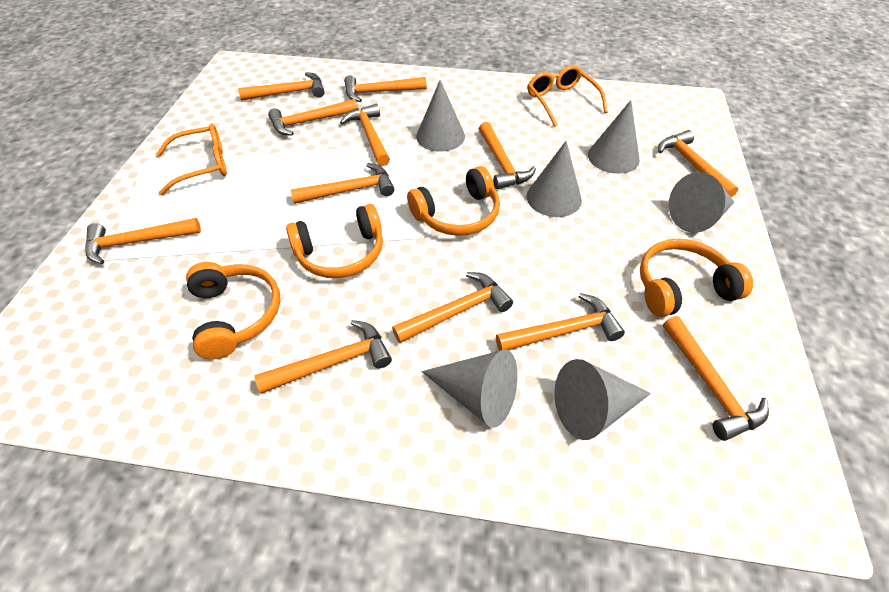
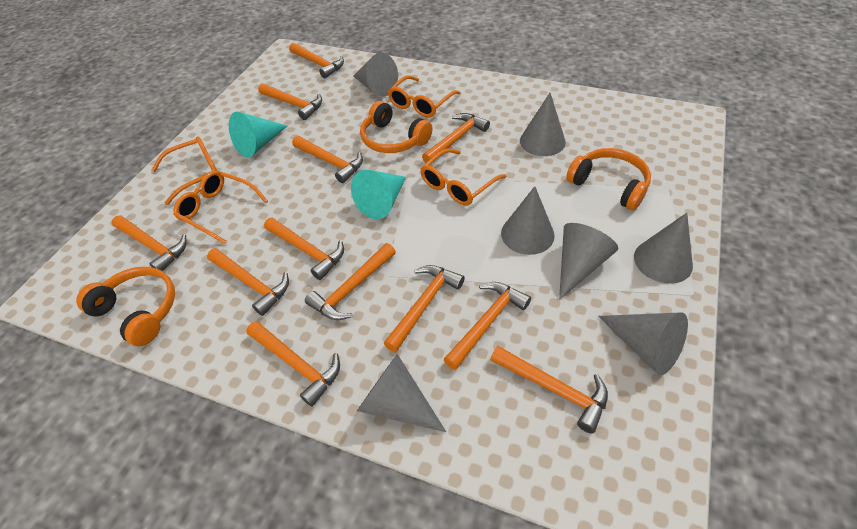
grey cone: [416,80,465,152] [422,350,518,428] [526,141,582,217] [555,359,651,440] [588,100,640,174] [669,172,734,233] = 6 -> [353,53,398,96] [357,354,446,432] [501,186,555,255] [520,93,566,156] [559,223,618,300] [598,312,688,375] [634,213,693,284] = 7
orange glasses: [156,124,227,195] [528,65,608,127] = 2 -> [152,137,217,205] [173,171,268,244] [388,75,461,118] [420,148,506,206] = 4
orange headphones: [186,262,280,360] [286,204,383,278] [407,166,500,236] [640,238,753,317] = 4 -> [76,267,175,346] [360,101,433,153] [566,148,651,210] = 3
turquoise cone: none = 0 -> [229,112,287,157] [351,169,406,219] = 2

